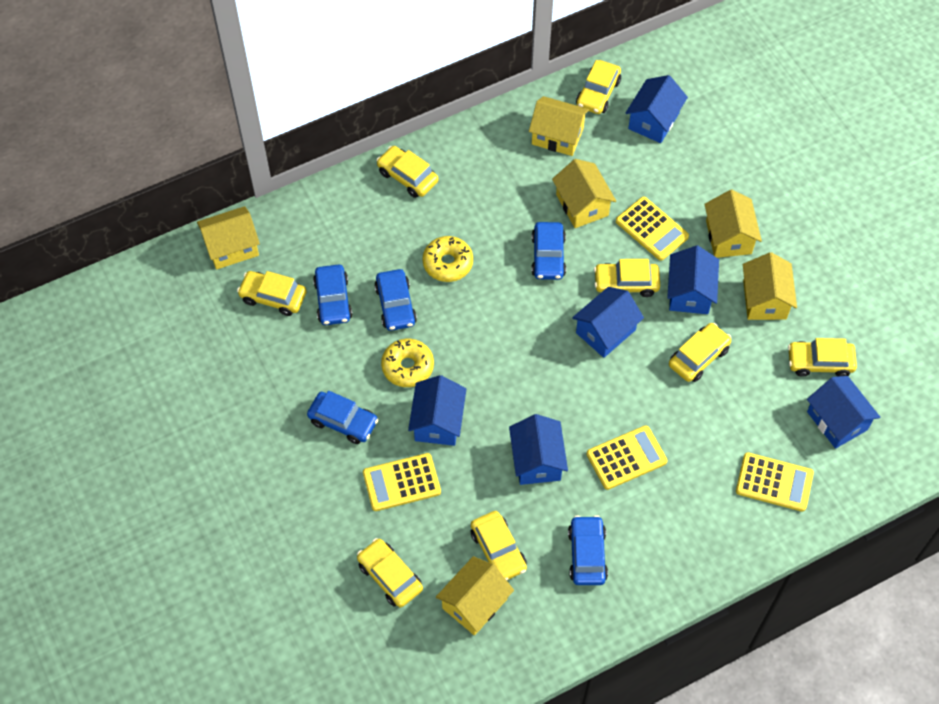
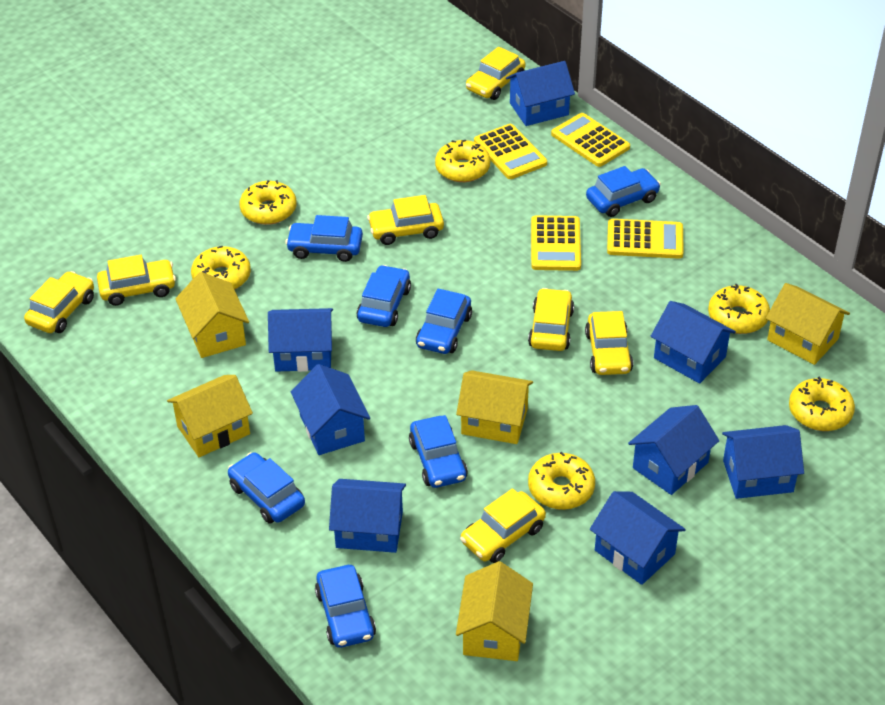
blue car: [307,391,378,444] [313,264,352,325] [374,269,417,331] [532,222,566,280] [568,515,608,585] = 5 -> [228,452,305,524] [285,215,363,262] [315,565,376,648] [357,265,411,327] [409,415,468,488] [416,289,472,354] [586,166,661,217] = 7
blue house: [408,375,466,446] [509,414,568,485] [572,287,644,358] [626,75,688,143] [667,245,719,314] [807,376,880,449] = 6 -> [268,308,333,372] [291,364,370,455] [329,479,406,553] [506,61,575,126] [590,491,686,585] [628,405,719,495] [650,301,736,384] [722,425,804,499] = 8
yellow car: [237,271,307,316] [357,538,423,608] [377,146,438,198] [471,511,527,580] [576,60,621,114] [594,259,660,297] [669,323,731,382] [788,338,857,377] = 8 -> [24,271,94,333] [97,255,176,306] [367,195,444,245] [460,488,546,563] [466,47,526,100] [528,288,574,351] [585,311,633,375] = 7
yellow donut: [381,339,434,387] [422,236,473,282] = 2 -> [191,246,251,290] [239,180,297,225] [435,140,490,182] [528,452,595,510] [708,284,770,334] [789,376,855,431] = 6
yellow house: [197,206,260,270] [436,556,514,636] [529,96,589,156] [552,159,616,228] [704,190,762,258] [743,252,797,320] = 6 -> [167,375,253,457] [175,272,249,358] [456,370,533,444] [456,561,533,661] [766,283,850,365] = 5

